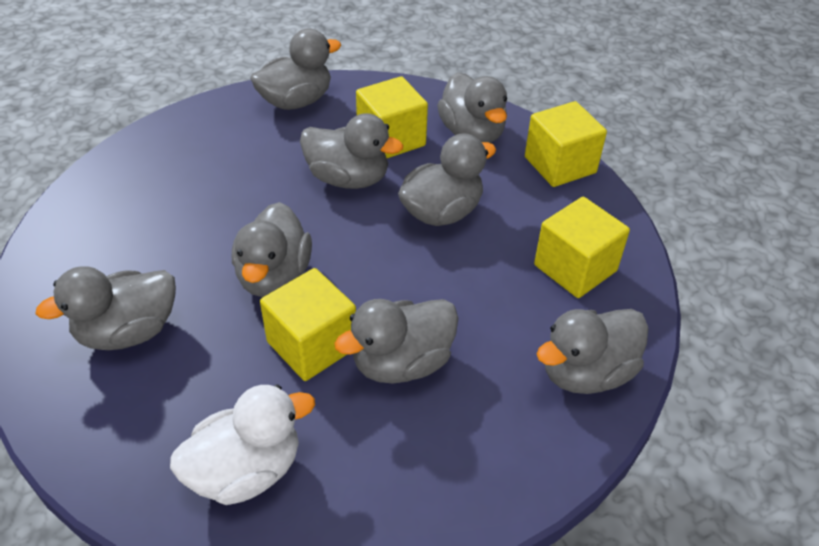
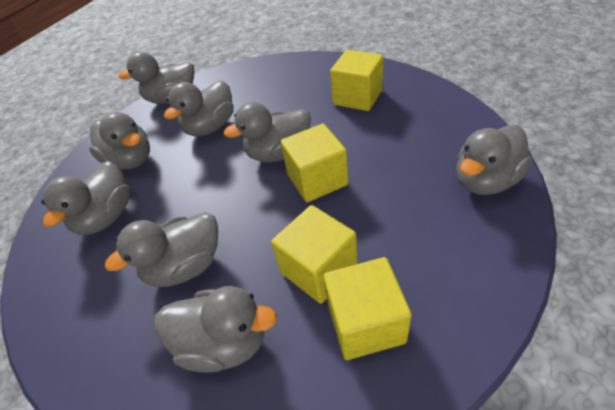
white duck: [170,385,315,505] = 1 -> none = 0

